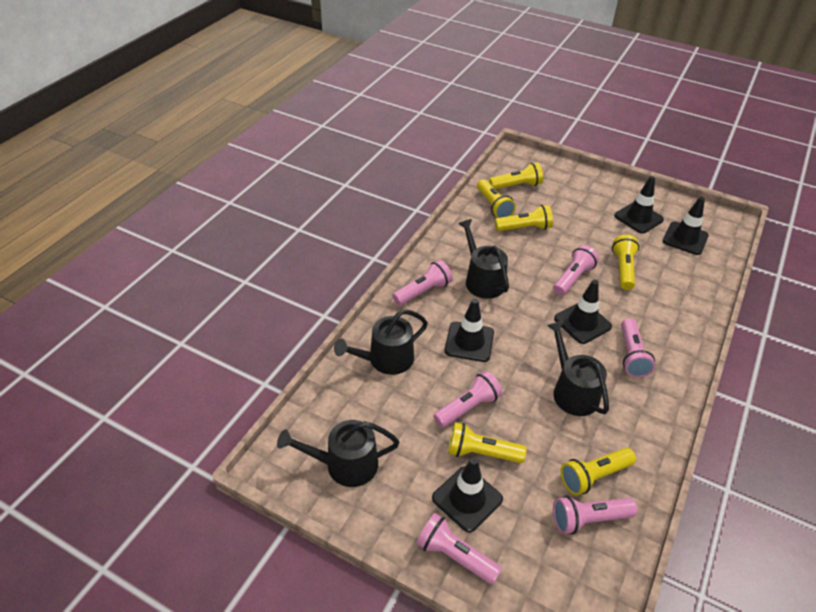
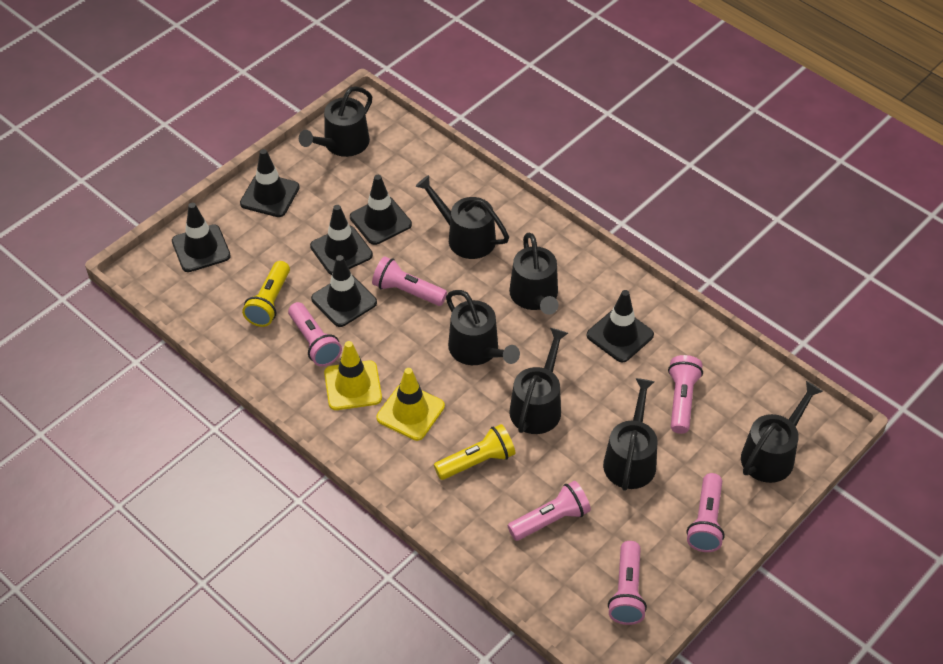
black traffic cone: [432,457,503,533] [445,298,494,362] [554,280,612,344] [614,176,664,234] [663,197,709,255] = 5 -> [172,203,231,272] [240,149,300,217] [310,205,373,275] [311,255,377,327] [350,175,412,245] [587,290,654,363] = 6
black watering can: [277,420,399,487] [334,310,428,375] [458,219,509,299] [547,321,609,416] = 4 -> [299,86,372,157] [415,175,509,259] [446,290,520,365] [509,233,559,315] [510,328,568,434] [603,378,658,491] [741,381,823,483] = 7
yellow flashlight: [448,422,526,463] [477,179,516,218] [489,162,543,189] [495,205,553,231] [560,448,636,496] [612,234,639,290] = 6 -> [242,261,290,327] [434,424,515,480] = 2
yellow traffic cone: none = 0 -> [324,341,382,410] [376,368,445,441] = 2

